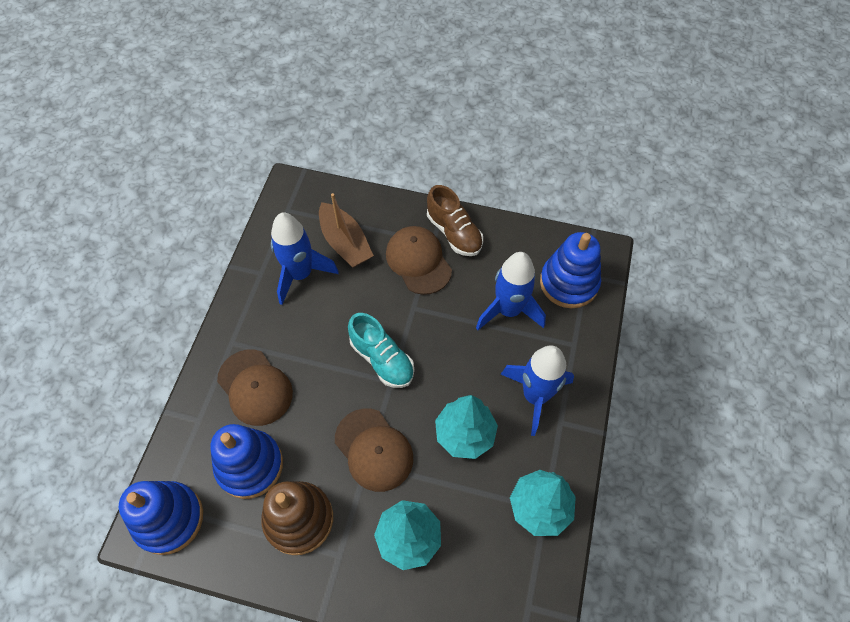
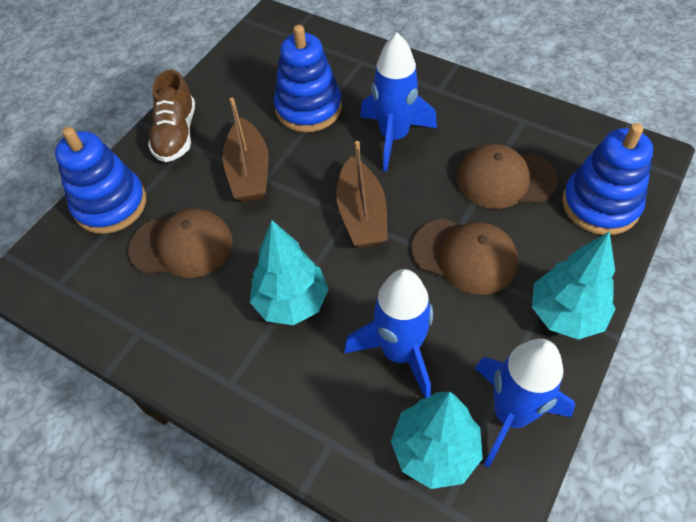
brown boat: [319,193,374,268] = 1 -> [223,98,269,202] [336,141,388,248] = 2
brown stacking toy: [261,481,333,555] = 1 -> none = 0
turquoise shoe: [348,313,414,388] = 1 -> none = 0

